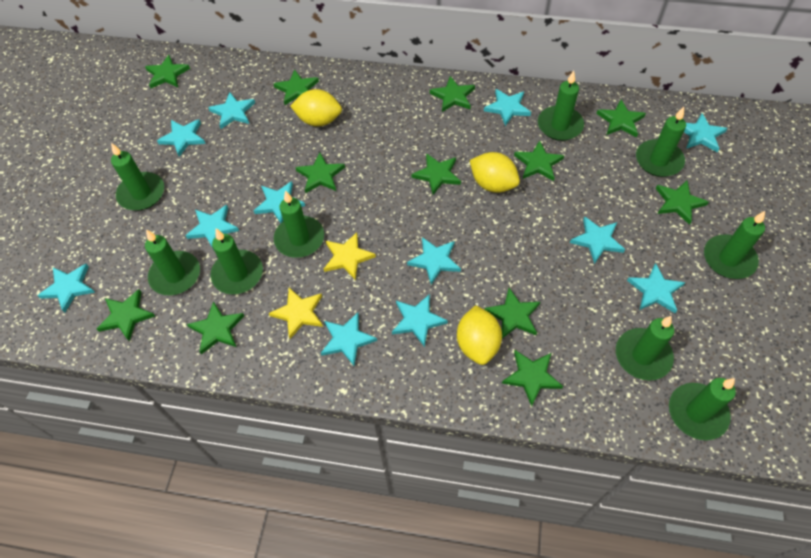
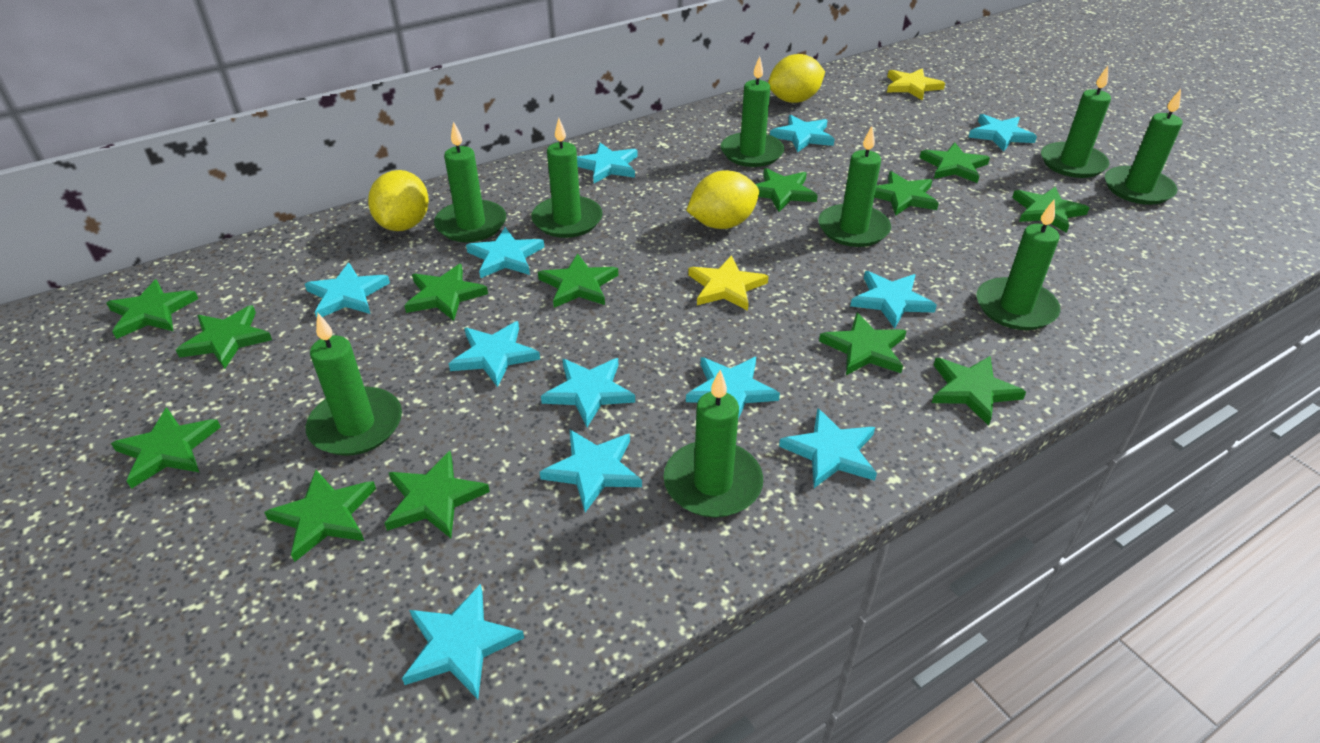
green star: [97,289,155,341] [145,55,190,88] [187,301,244,355] [274,70,319,105] [295,153,345,193] [412,153,461,195] [430,76,475,112] [485,288,540,338] [502,350,563,407] [514,141,564,181] [597,100,646,137] [656,181,709,225] = 12 -> [106,279,198,339] [111,408,221,489] [176,305,272,369] [264,470,376,562] [384,451,490,538] [404,264,488,321] [538,254,618,308] [755,168,818,212] [819,312,906,375] [874,171,939,216] [920,143,990,183] [932,356,1026,426] [1012,187,1089,233] = 13

